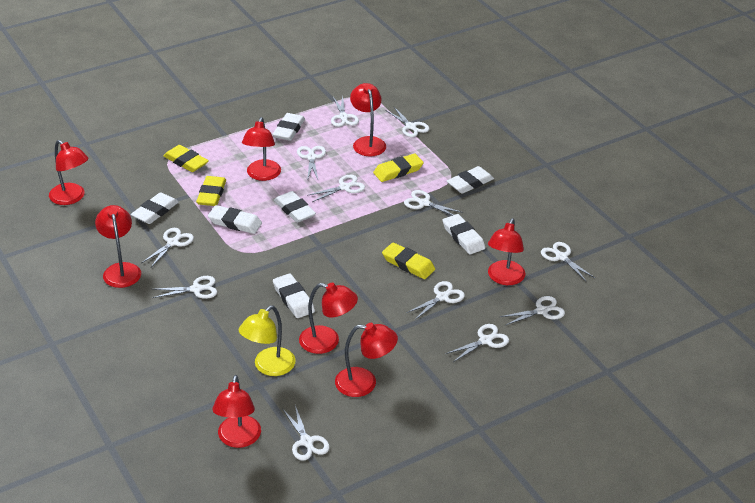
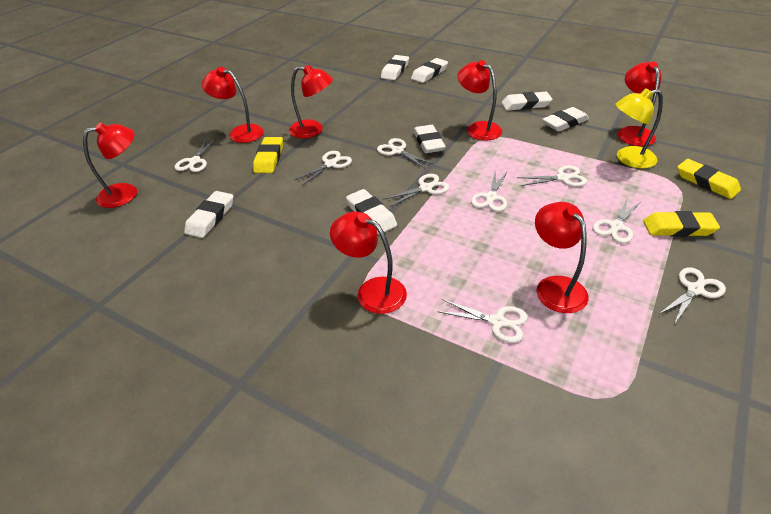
red lamp: [49,140,89,205] [95,205,141,288] [212,375,261,448] [242,117,281,181] [299,283,358,354] [335,323,398,397] [350,83,386,157] [488,218,525,285] = 8 -> [83,123,137,208] [202,67,264,143] [289,65,333,138] [330,212,407,314] [458,60,502,141] [535,202,589,313] [618,61,661,146] = 7
white scissors: [141,228,194,267] [152,276,217,299] [283,406,330,460] [297,146,326,180] [307,175,365,202] [331,96,359,127] [385,106,430,137] [404,190,463,216] [407,281,465,320] [446,324,509,362] [500,296,565,325] [541,242,595,281] = 12 -> [175,139,216,172] [295,151,352,186] [377,138,433,168] [383,174,449,207] [437,299,528,343] [471,172,507,212] [517,166,587,187] [593,197,640,243] [658,267,726,324] = 9
yellow eraser: [163,145,209,172] [196,176,226,206] [373,153,424,182] [382,242,435,279] = 4 -> [253,137,283,173] [643,211,720,237] [677,159,741,199] = 3

